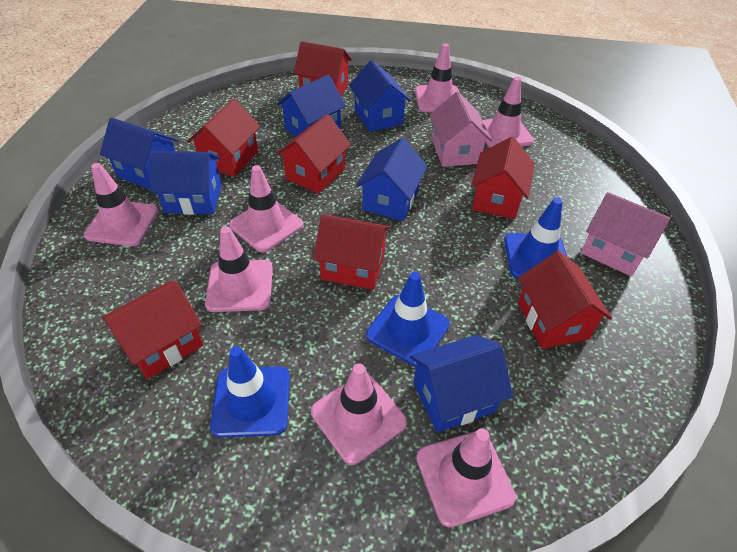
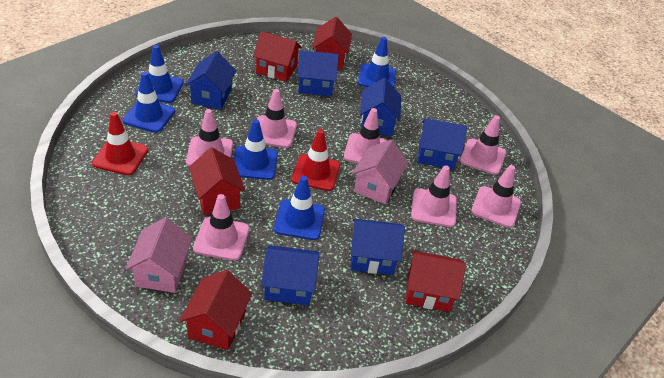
blue traffic cone: [210,346,290,437] [366,272,450,367] [504,197,567,279] = 3 -> [123,72,175,133] [136,45,183,103] [234,119,278,180] [274,176,325,240] [358,37,396,87] = 5
red house: [102,281,204,379] [187,98,260,177] [276,114,351,194] [294,41,352,95] [313,214,391,290] [471,136,535,219] [518,251,612,349] = 7 -> [180,270,252,350] [189,147,245,215] [253,31,302,82] [312,17,352,70] [406,250,466,312] = 5
red traffic cone: none = 0 -> [92,112,148,175] [291,129,340,191] = 2

